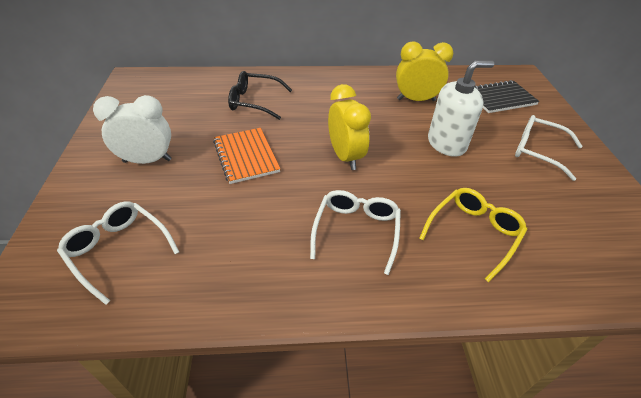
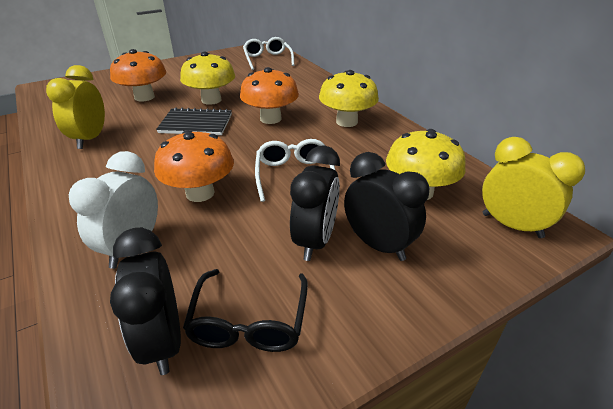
black clock: none = 0 -> [110,228,181,375] [290,145,340,261] [344,152,430,261] = 3
orange mushroom: none = 0 -> [110,49,166,102] [154,130,234,202] [240,67,299,124] = 3
orange notebook: [213,128,280,184] = 1 -> none = 0
white glasses: [57,201,179,305] [310,190,401,275] [515,115,583,181] = 3 -> [243,37,294,70] [255,139,335,202] = 2
white soap dispenser: [428,60,494,157] = 1 -> none = 0
yellow glasses: [419,188,528,282] = 1 -> none = 0
yellow mushroom: none = 0 -> [180,52,235,105] [319,70,379,127] [386,129,466,200] = 3

